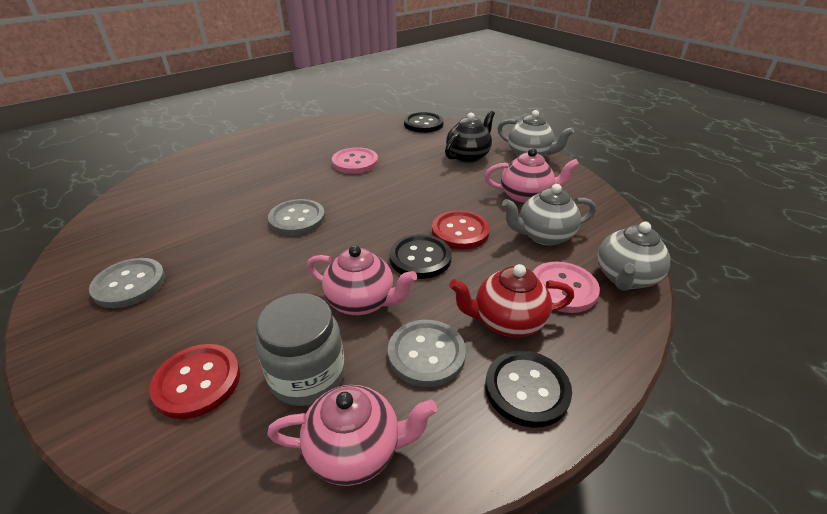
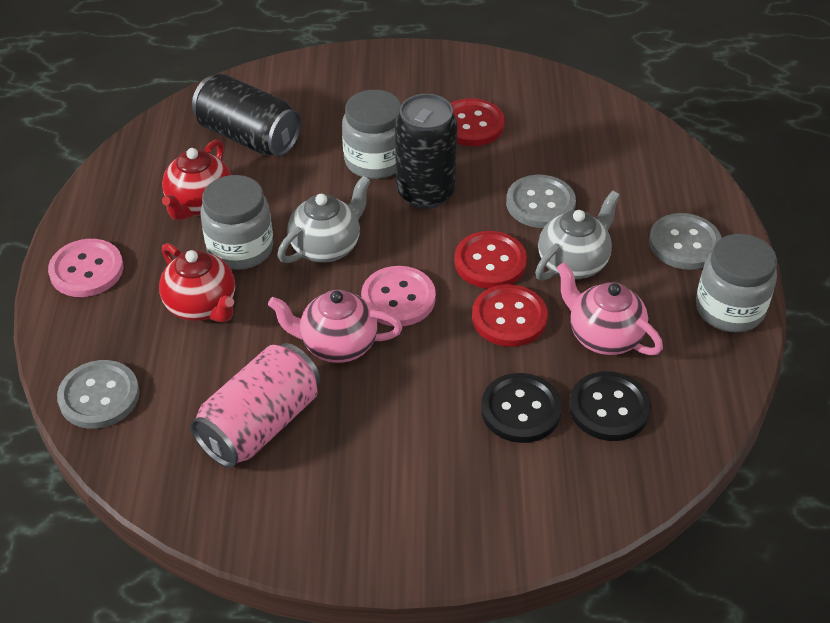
black button: [390,234,452,279] [404,112,444,133] [485,350,572,428] = 3 -> [481,373,562,443] [569,371,651,441] = 2
black can: none = 0 -> [192,74,301,157] [395,94,458,209] = 2
black teapot: [445,110,495,163] = 1 -> none = 0
grey jar: [256,293,345,406] = 1 -> [200,175,273,270] [342,90,401,179] [696,234,777,332] = 3
grey teapot: [497,110,574,157] [502,184,596,246] [597,221,670,291] = 3 -> [278,176,371,263] [535,190,620,281] = 2
pink can: none = 0 -> [190,343,320,468] = 1
pink teapot: [267,385,437,486] [307,245,417,315] [484,148,579,204] = 3 -> [268,290,402,363] [557,262,663,355] = 2
red button: [149,344,240,419] [432,210,490,249] = 2 -> [450,98,505,146] [454,231,527,289] [472,284,548,347] = 3
red teapot: [449,264,574,337] = 1 -> [159,243,235,323] [162,139,231,221] = 2

